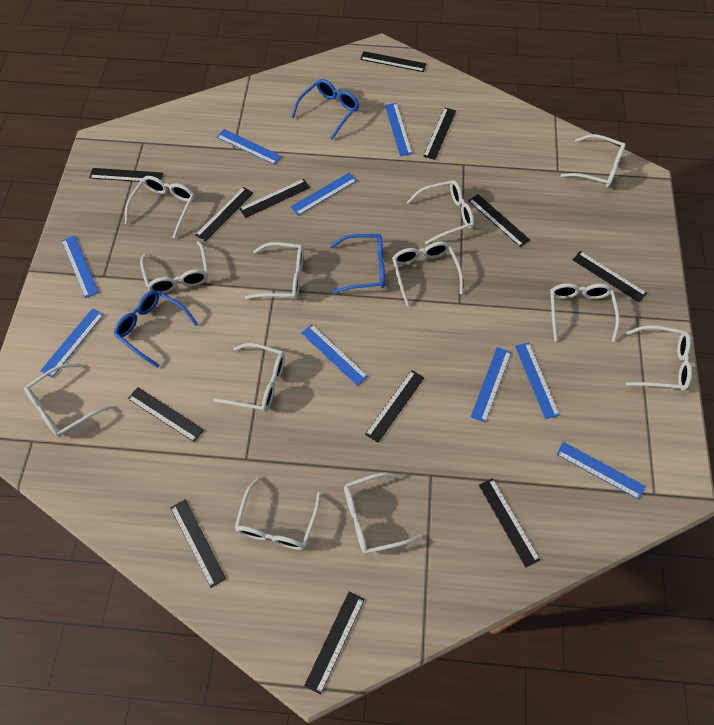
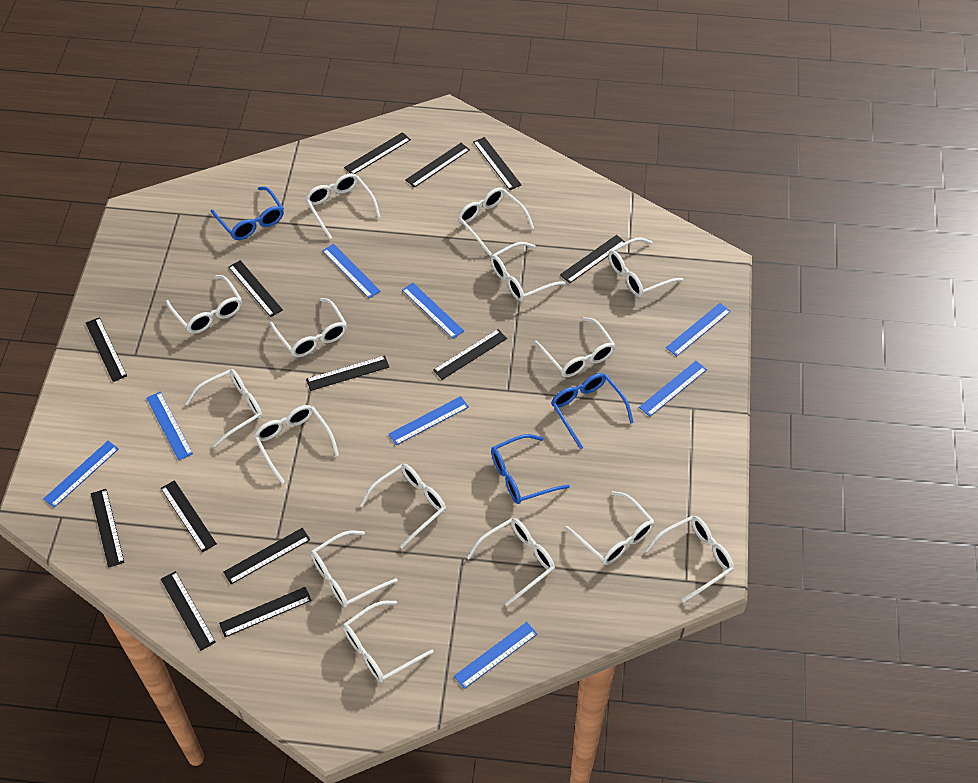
black ruler: [89,168,163,182] [128,387,204,442] [170,499,226,588] [195,187,253,242] [239,179,310,218] [304,592,365,695] [360,51,426,72] [365,370,424,443] [423,107,456,160] [468,194,530,247] [479,478,540,568] [573,251,647,303] = 12 -> [86,317,127,382] [91,489,125,568] [161,480,217,552] [161,571,216,651] [219,587,312,637] [223,528,310,584] [229,260,283,317] [306,355,389,391] [344,132,411,174] [405,143,470,188] [433,329,507,380] [473,137,522,190] [560,235,625,283] = 13
blue ruler: [40,309,104,378] [62,235,99,298] [217,129,282,165] [291,172,357,216] [301,324,368,386] [385,103,413,156] [471,347,511,423] [515,343,560,419] [556,442,646,500] = 9 -> [43,441,119,508] [147,392,193,460] [322,244,380,298] [389,396,469,445] [402,283,464,339] [454,622,537,689] [639,361,707,417] [666,303,731,357] = 8
white glasses: [24,363,111,437] [125,176,195,238] [140,241,208,294] [213,343,285,412] [235,476,321,550] [245,242,304,299] [344,472,422,554] [392,242,463,306] [407,180,474,244] [550,283,620,342] [561,134,626,188] [626,325,692,391] = 12 -> [166,275,242,334] [185,369,263,448] [254,405,339,483] [270,298,347,357] [305,173,380,239] [311,531,398,608] [343,601,434,683] [360,464,446,548] [458,187,534,256] [467,518,555,606] [490,242,566,302] [534,317,615,377] [565,491,654,565] [608,237,683,297] [645,516,734,603] = 15

